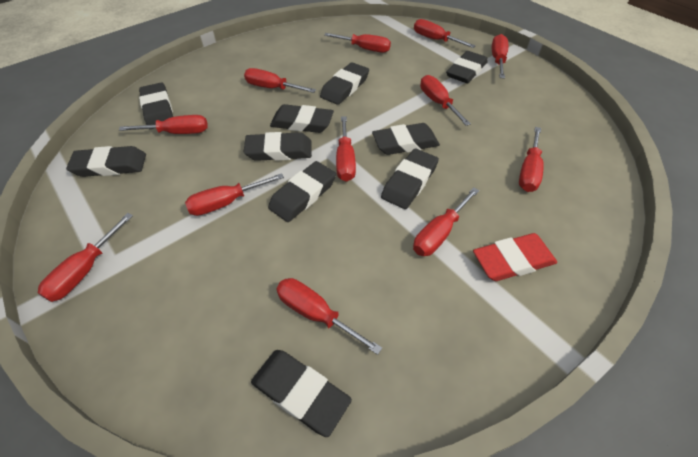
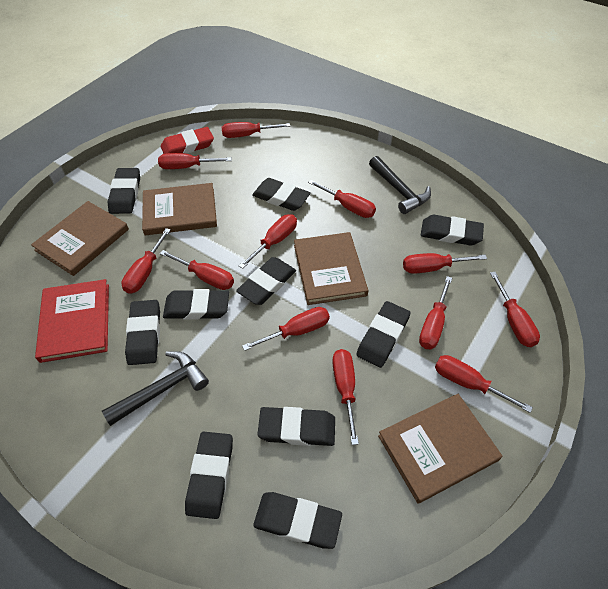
black hammer: none = 0 -> [102,351,209,426] [369,156,431,214] = 2
brown book: none = 0 -> [31,201,129,276] [142,183,217,235] [294,232,368,305] [378,394,502,503] = 4
red book: none = 0 -> [35,279,109,363] = 1

